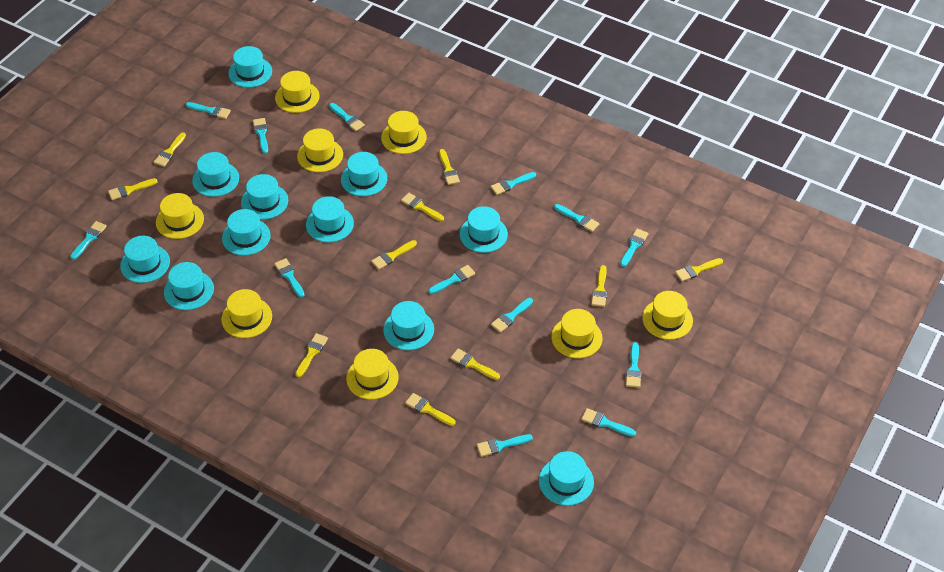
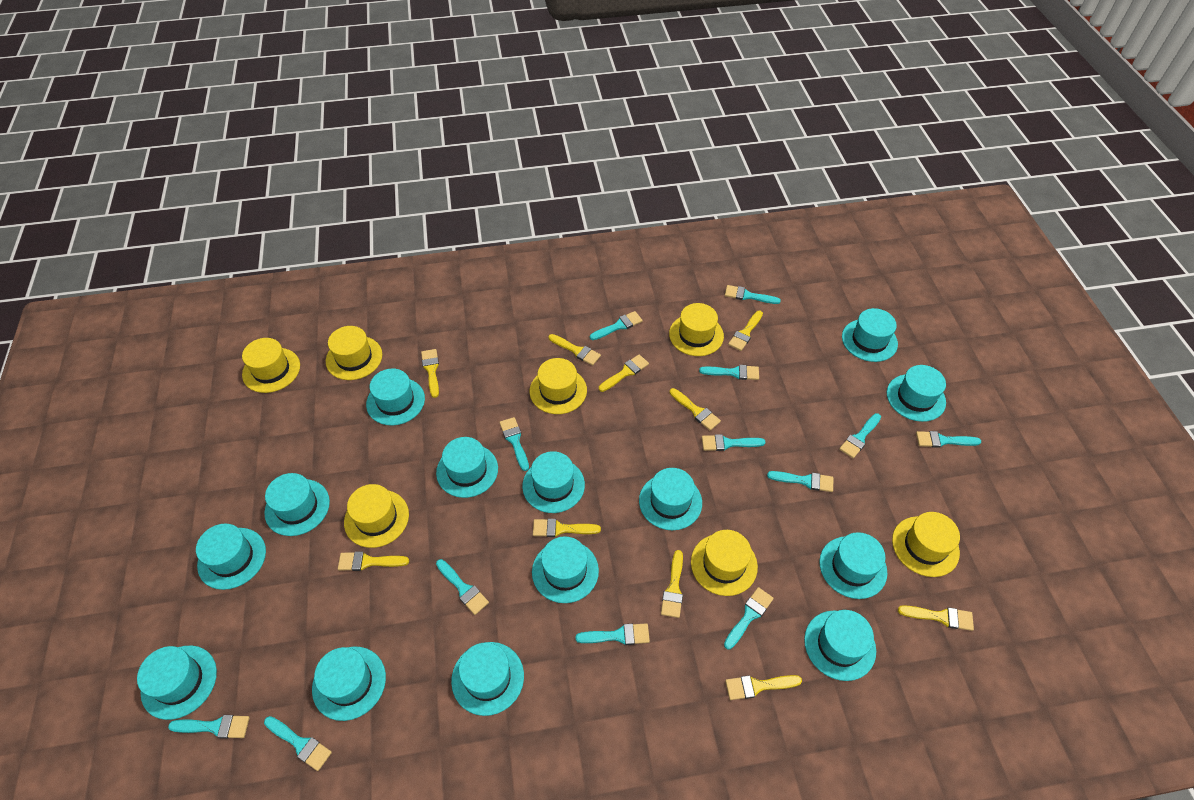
turquoise hat: [120,236,170,283] [164,262,214,310] [192,152,239,197] [222,209,271,256] [228,46,272,88] [241,174,288,220] [306,196,354,242] [341,152,387,196] [383,301,434,350] [460,206,508,253] [539,451,594,506] = 11 -> [137,646,217,720] [196,524,266,590] [264,473,330,536] [312,647,386,721] [366,368,425,426] [436,437,498,498] [451,642,524,716] [522,451,585,513] [532,536,599,603] [639,468,702,530] [804,610,876,681] [819,532,887,599] [842,308,898,362] [887,365,946,422] = 14
yellow hat: [156,193,204,239] [221,289,272,338] [275,71,320,113] [297,128,343,172] [346,349,399,400] [381,111,427,154] [551,309,603,358] [642,291,693,340] = 8 -> [242,338,300,393] [326,326,382,380] [344,484,409,548] [530,358,587,414] [669,303,724,356] [691,530,758,596] [892,512,960,577] = 7

